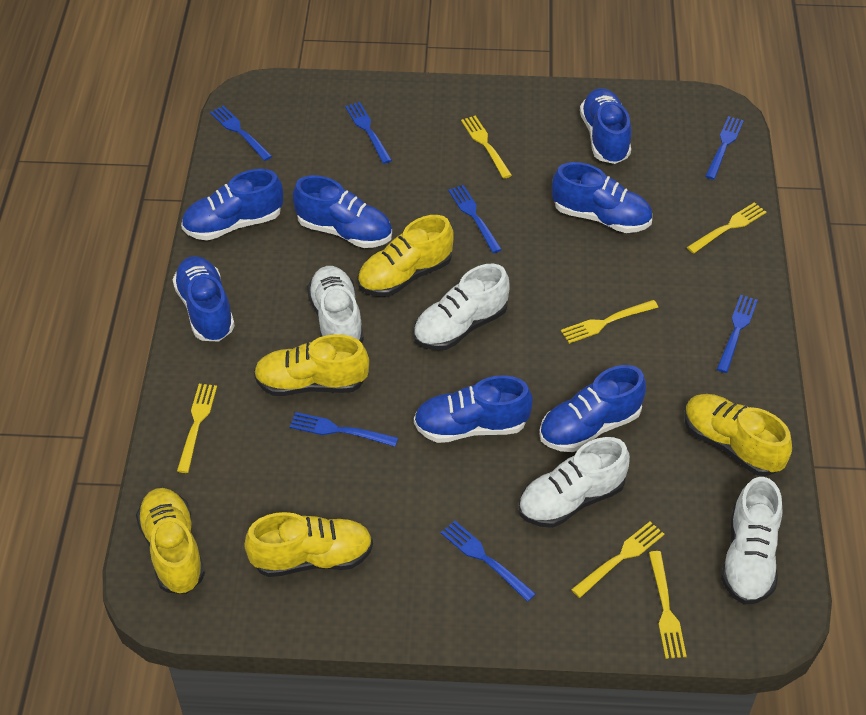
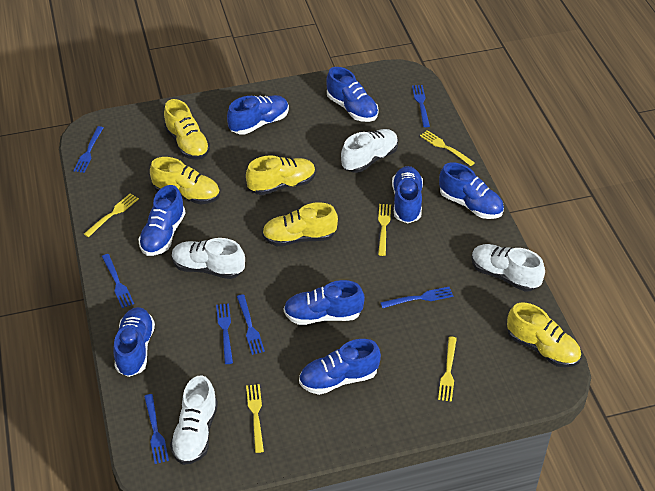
blue shoe: [172,256,235,341] [181,169,283,241] [293,175,392,248] [414,376,533,443] [539,365,646,452] [552,162,652,233] [580,88,632,164] = 7 -> [113,307,155,377] [138,185,185,256] [227,95,289,135] [284,280,365,325] [299,339,381,395] [326,67,379,122] [392,166,423,223] [439,162,504,219] = 8
yellow fork: [177,384,217,473] [461,115,512,179] [561,300,658,344] [571,522,664,598] [649,551,687,659] [687,202,766,254] = 6 -> [84,193,139,237] [246,384,264,453] [378,204,391,256] [420,130,475,166] [438,336,457,402] = 5

